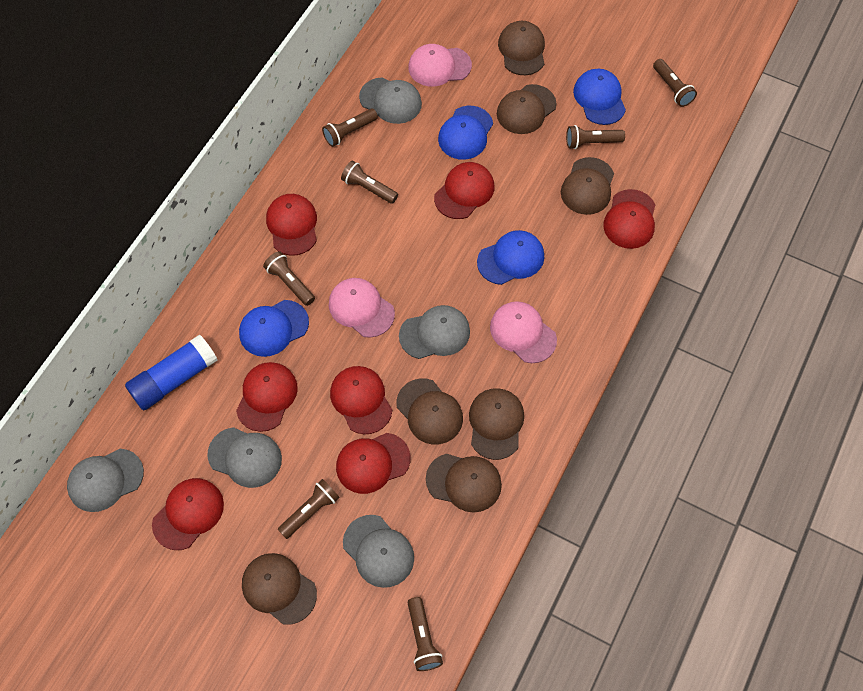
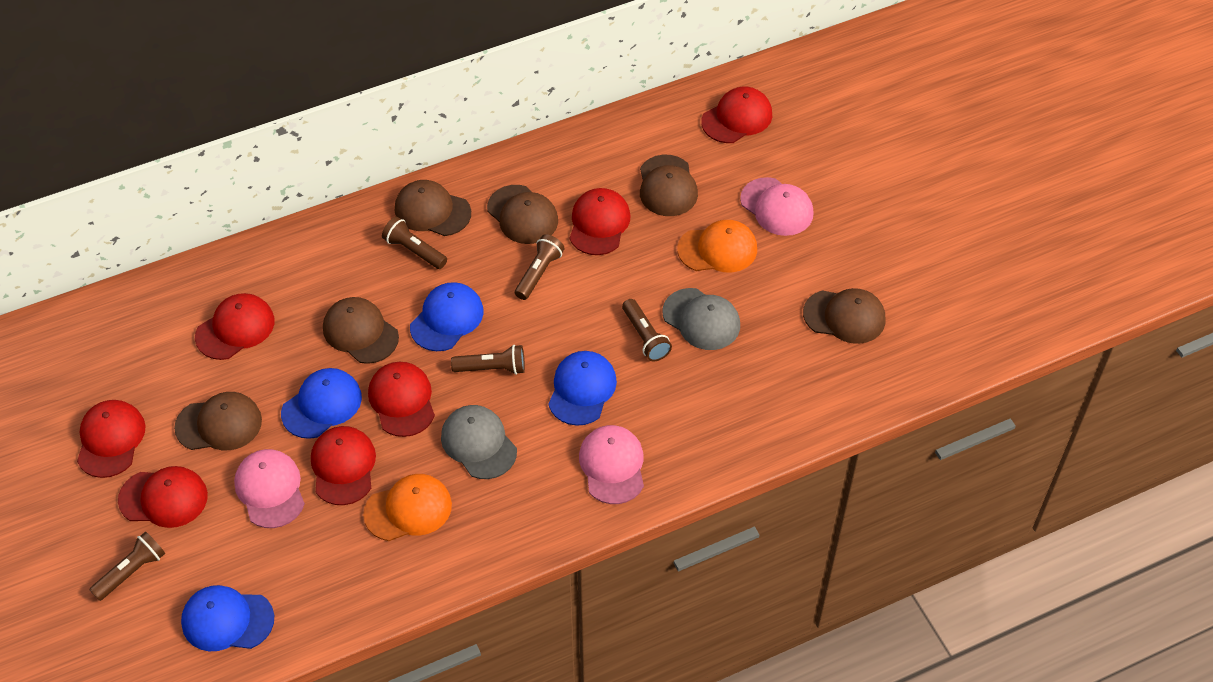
blue glue stick: [125,334,218,410] = 1 -> none = 0
brown cap: [242,553,317,625] [396,379,463,445] [426,453,502,513] [469,388,524,460] [497,84,556,134] [498,21,545,75] [561,157,614,215] = 7 -> [174,392,262,450] [323,297,399,364] [395,180,471,236] [487,185,558,244] [640,155,698,216] [803,288,885,344] = 6
brown flashlight: [263,251,315,306] [278,479,340,539] [322,109,378,147] [341,161,398,204] [408,597,443,671] [566,125,625,149] [653,59,697,107] = 7 -> [89,531,165,601] [382,217,447,269] [451,345,525,375] [515,234,565,300] [622,299,672,361] = 5
grey cap: [67,449,144,512] [207,427,282,488] [343,515,414,588] [359,77,422,124] [399,305,470,359] = 5 -> [441,405,517,479] [663,288,740,350] = 2
orange cap: none = 0 -> [363,474,452,541] [677,220,757,272] = 2

